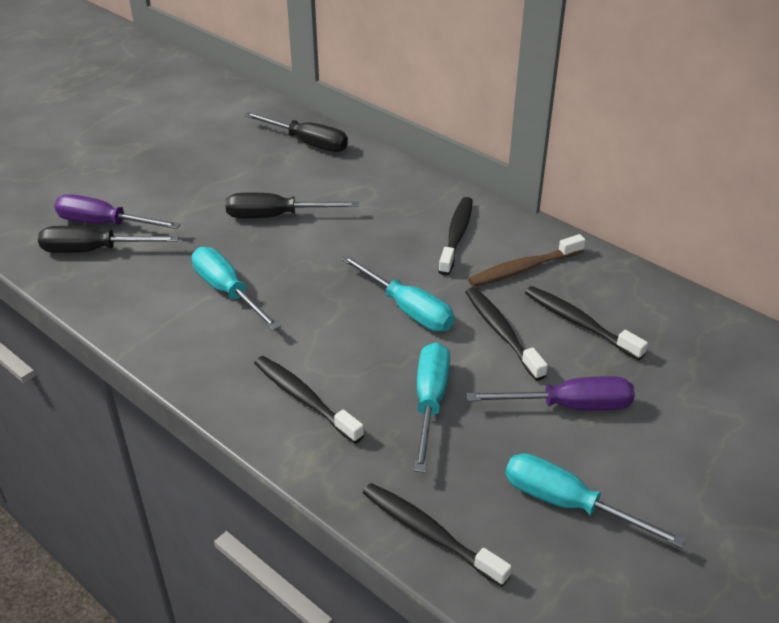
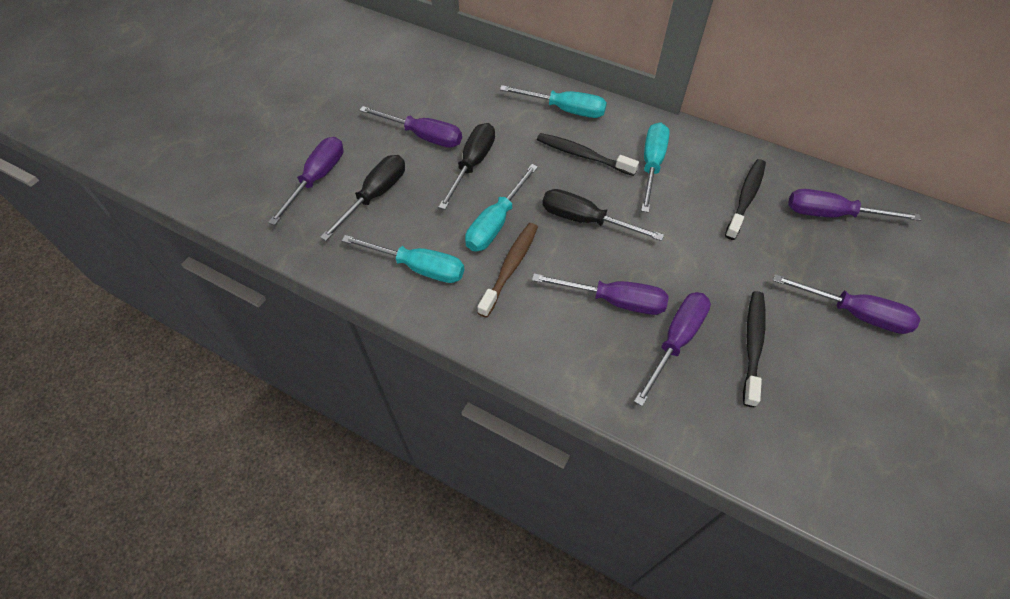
black toothbrush: [254,356,364,444] [363,483,512,587] [438,197,473,276] [466,287,548,381] [525,286,648,360] = 5 -> [537,133,639,176] [725,159,766,240] [743,291,766,407] = 3
purple screwdriver: [54,194,181,229] [467,376,635,411] = 2 -> [268,137,343,225] [359,106,462,148] [532,274,668,315] [634,292,711,406] [773,274,921,334] [788,189,921,221] = 6

